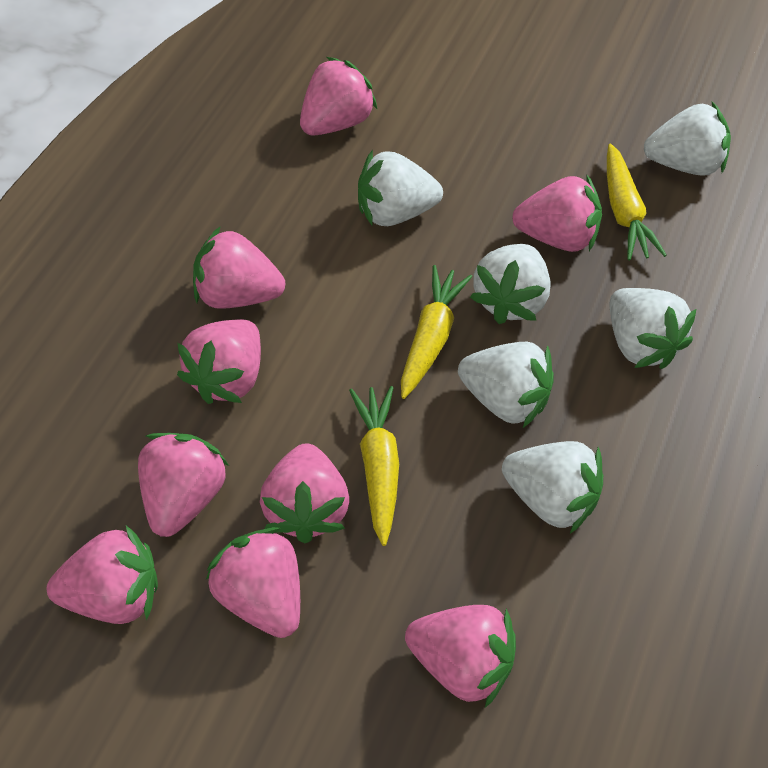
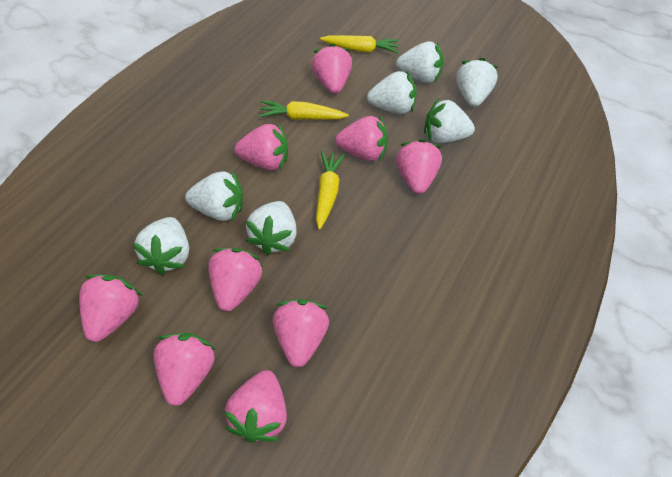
white strawberry: [358,150,443,226] [458,342,554,429] [470,244,551,324] [502,441,603,534] [609,288,696,369] [644,102,731,176] = 6 -> [132,217,189,275] [185,171,243,221] [246,201,297,255] [367,71,417,114] [396,41,444,83] [424,98,475,143] [456,58,498,107] = 7

